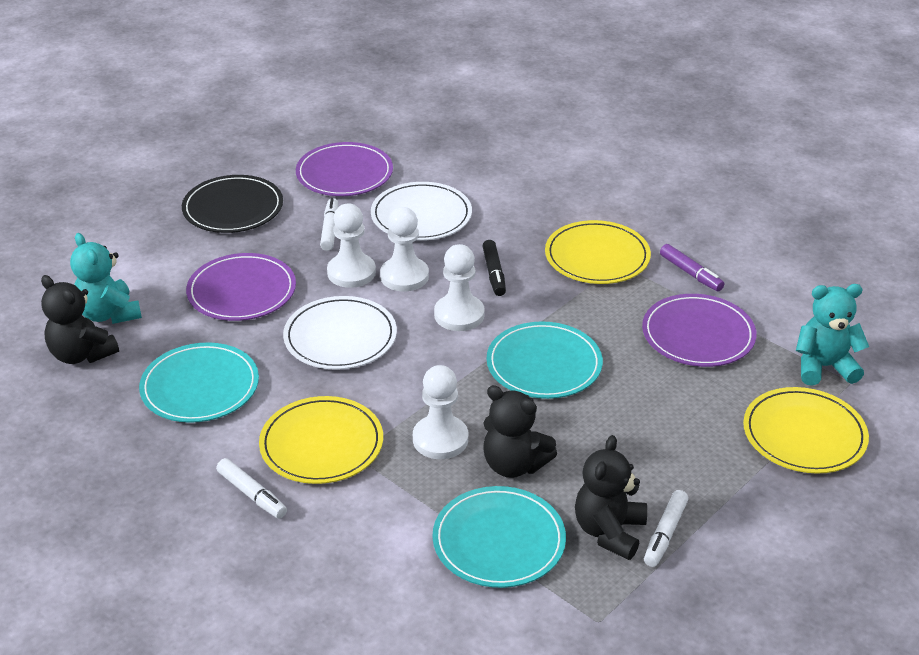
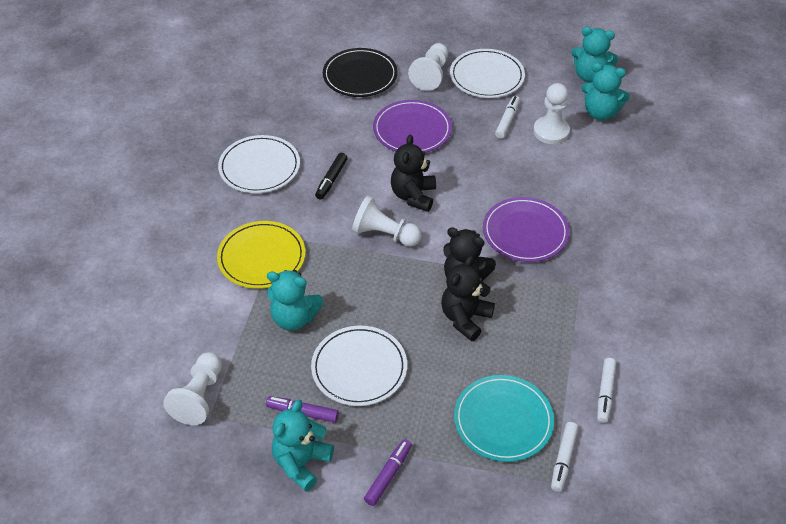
purple marker: [660,244,724,292] = 1 -> [266,396,339,423] [364,439,412,506] = 2
purple plate: [186,253,296,321] [296,142,393,196] [642,294,757,367] = 3 -> [373,100,452,153] [483,197,569,262] = 2
turquoise plate: [139,342,259,423] [432,486,566,588] [486,322,603,399] = 3 -> [454,375,554,462] = 1
turquoise teddy bear: [70,233,142,324] [796,284,869,386] = 2 -> [267,270,323,330] [272,400,334,491] [571,27,618,83] [581,63,630,120] = 4
white plate: [283,296,397,370] [371,182,472,241] = 2 -> [218,135,300,193] [311,326,407,406] [450,49,525,98] = 3
yellow plate: [259,396,383,484] [545,220,651,284] [743,387,869,474] = 3 -> [217,221,305,289] = 1

